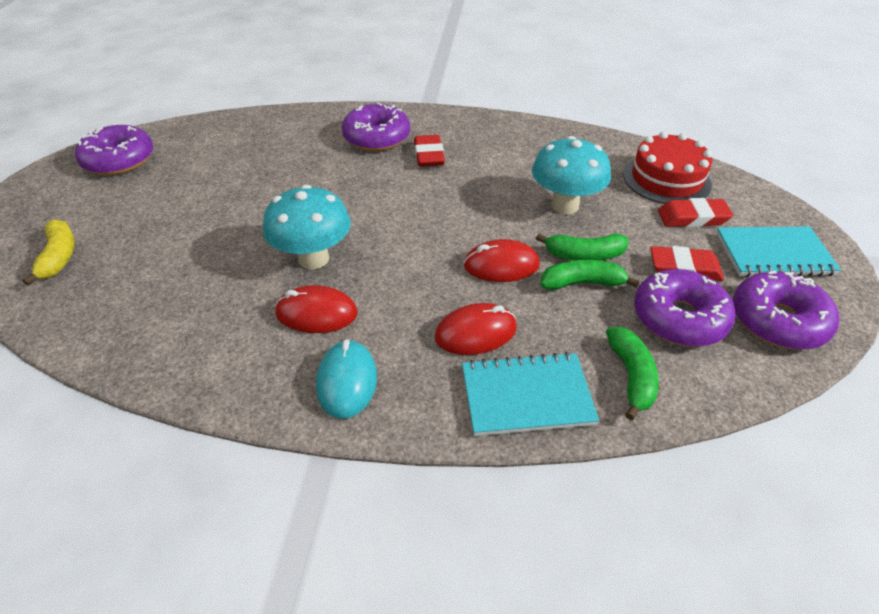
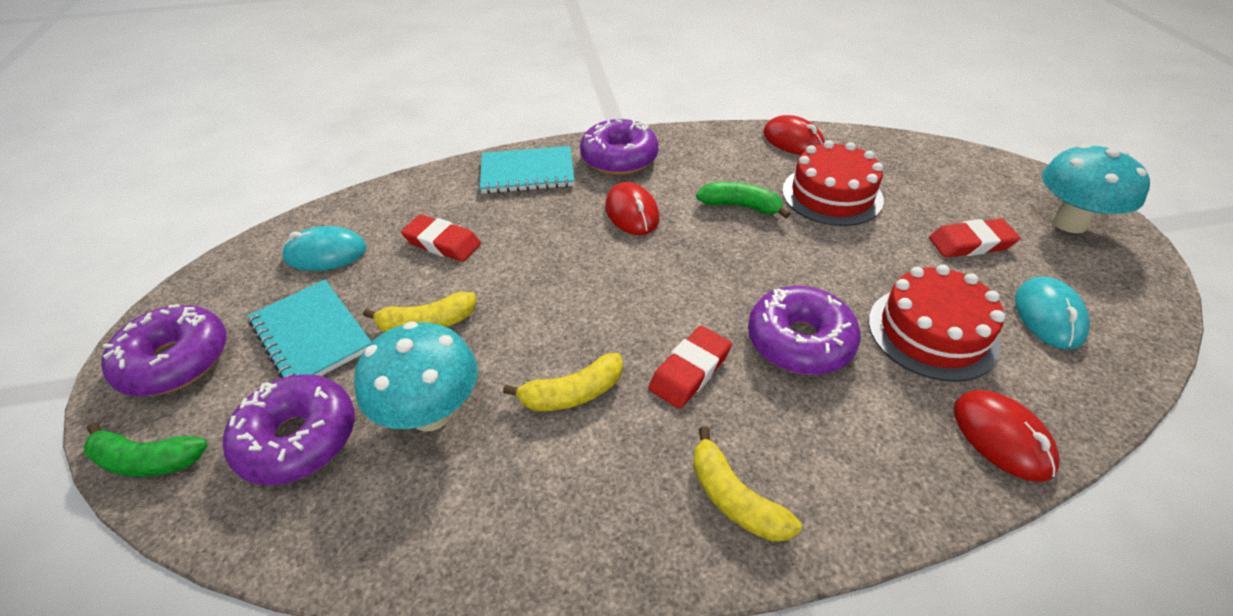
green banana: [536,233,629,260] [541,260,639,290] [606,327,659,420] = 3 -> [84,422,208,477] [696,182,790,218] = 2
red cake: [623,131,713,204] = 1 -> [782,140,884,226] [869,265,1005,382] = 2
turquoise mouse: [316,339,377,419] = 1 -> [282,226,366,271] [1015,277,1090,349] = 2
yellow banana: [23,219,75,286] = 1 -> [363,292,477,332] [503,353,623,411] [693,426,802,541] = 3

